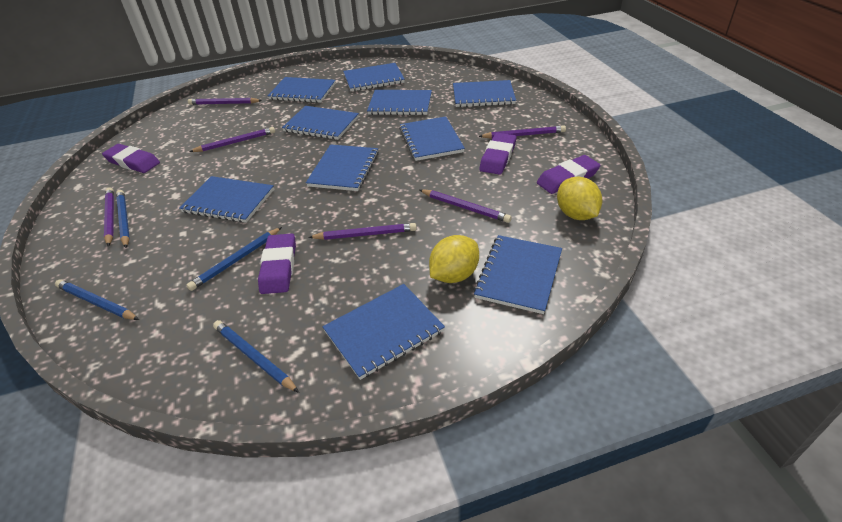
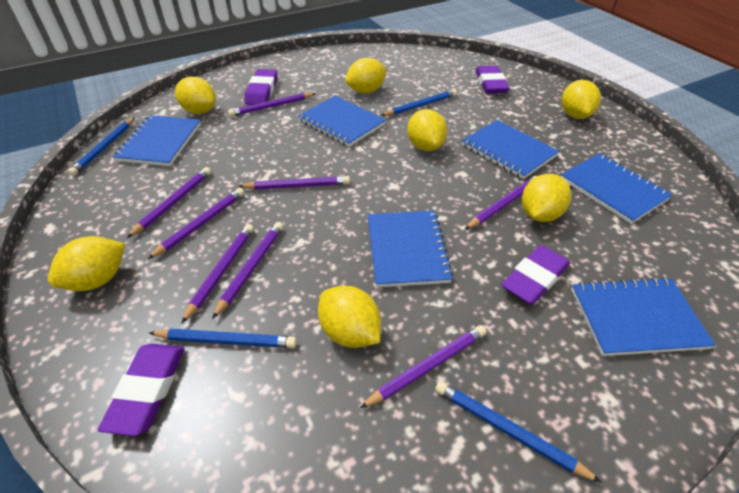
blue notebook: [180,176,274,223] [268,77,336,103] [282,106,359,140] [306,144,379,191] [322,284,445,380] [343,63,405,91] [367,90,432,115] [399,116,465,161] [453,80,516,107] [473,235,562,314] = 10 -> [113,115,201,166] [298,96,386,147] [368,211,453,287] [462,120,559,179] [561,153,672,224] [571,277,716,356] = 6
purple pencil: [104,187,114,247] [188,98,262,105] [189,127,275,152] [308,223,417,240] [420,189,512,223] [478,125,566,139] = 6 -> [127,167,211,238] [148,188,244,259] [181,224,254,324] [212,222,283,319] [228,93,316,117] [238,176,350,189] [360,325,486,408] [465,176,537,229] = 8
yellow lemon: [429,235,479,283] [557,176,602,220] = 2 -> [48,236,125,291] [175,77,216,114] [318,286,381,348] [345,58,387,93] [407,109,447,151] [522,174,571,222] [562,80,601,119] = 7

